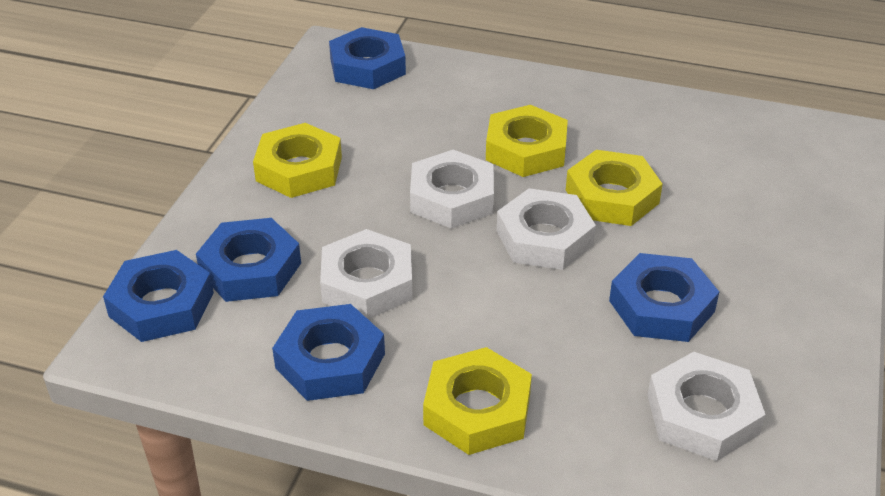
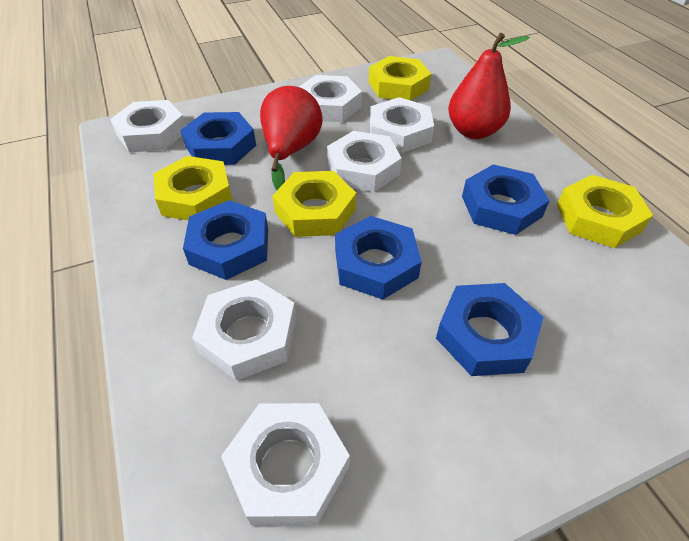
red pear: none = 0 -> [260,86,323,190] [448,33,530,139] = 2
white nut: [320,229,413,319] [410,150,494,229] [497,188,596,270] [647,352,766,461] = 4 -> [110,100,185,152] [192,279,296,381] [221,403,350,526] [299,75,362,122] [327,131,402,192] [370,97,434,153] = 6

